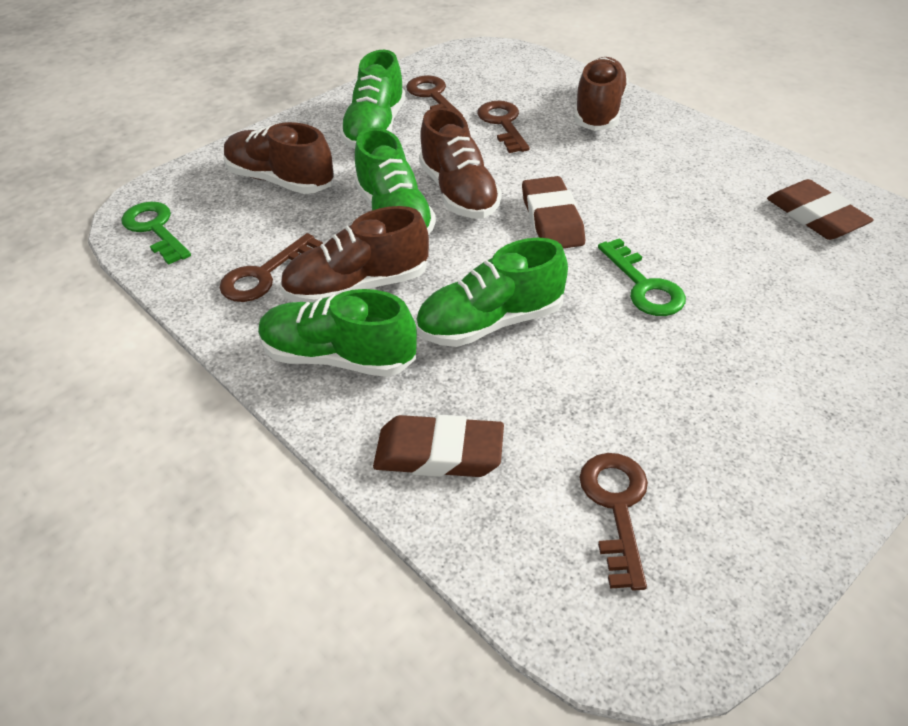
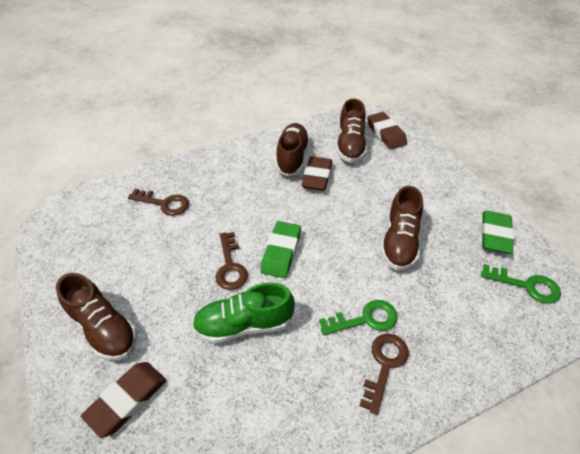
brown key: [220,233,323,302] [406,76,463,116] [478,101,530,153] [579,453,648,591] = 4 -> [128,189,189,216] [216,232,248,290] [359,334,409,415] = 3
green eraser: none = 0 -> [260,221,301,278] [481,211,514,254] = 2
green shoe: [258,289,417,377] [340,50,405,149] [354,128,436,235] [416,238,568,347] = 4 -> [192,283,295,343] = 1

